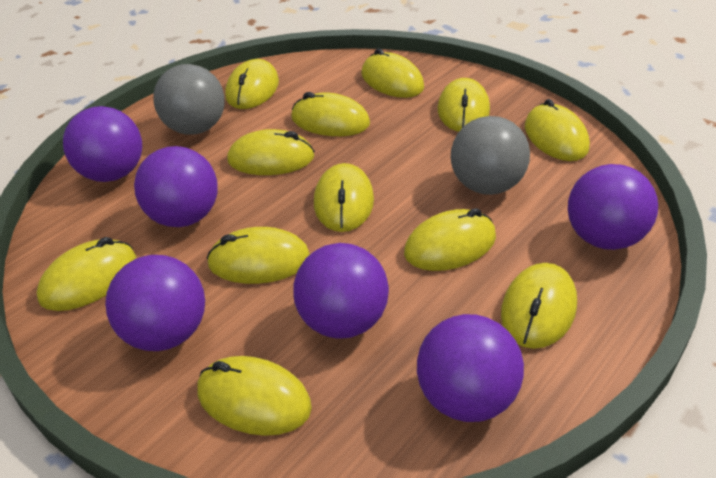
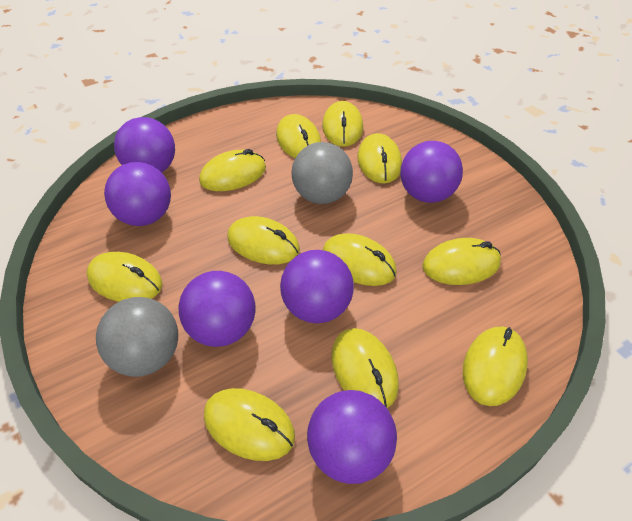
yellow mouse: [37,237,136,311] [197,356,312,436] [206,227,310,284] [225,59,279,109] [227,129,315,175] [291,92,370,136] [314,163,374,232] [362,48,424,98] [404,208,496,271] [437,78,490,132] [501,263,577,349] [525,99,590,161] = 12 -> [87,252,162,302] [199,149,266,191] [204,388,295,461] [228,216,300,265] [276,114,321,158] [322,101,363,147] [323,233,397,286] [331,328,399,408] [357,133,402,184] [423,238,501,285] [463,326,528,406] = 11

